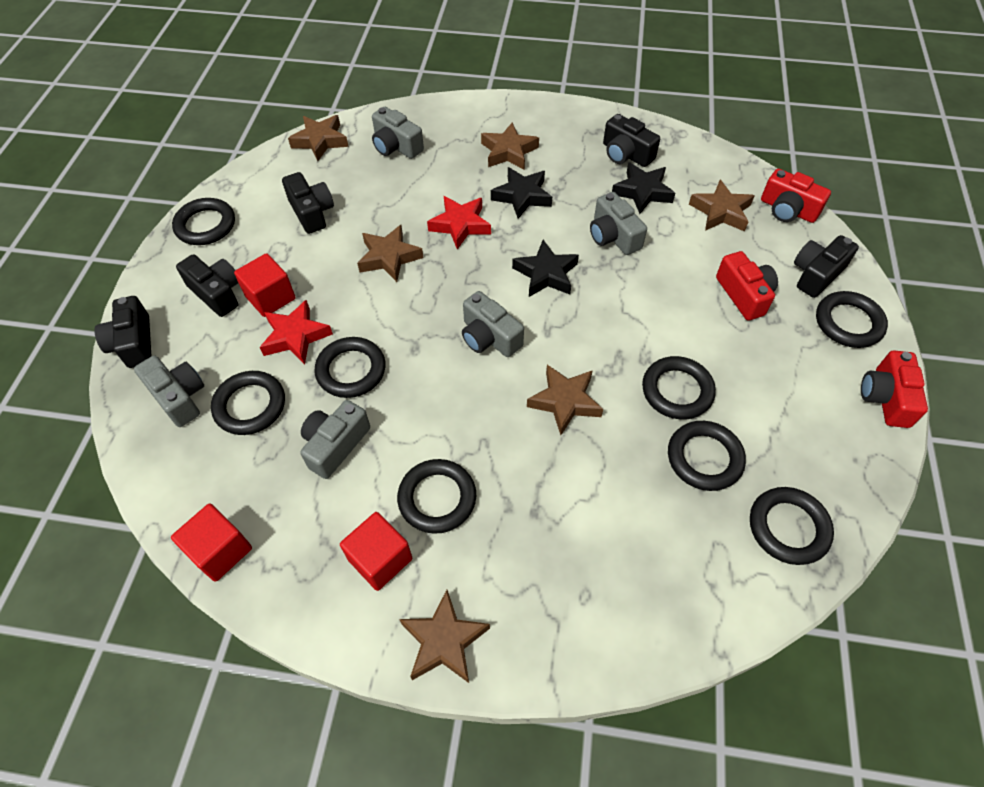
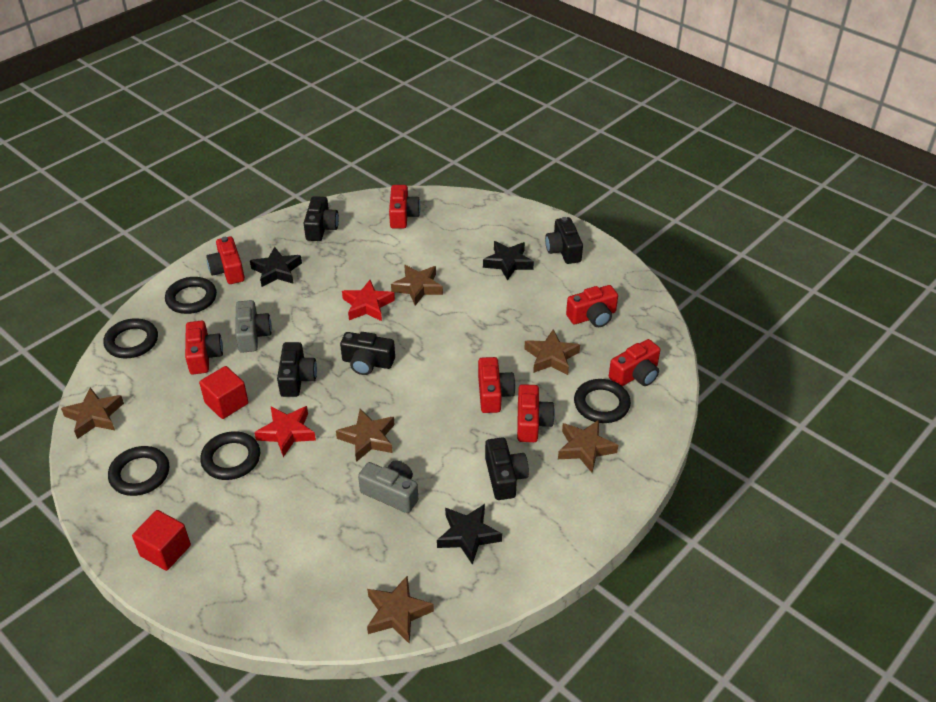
black ring: [172,198,235,245] [211,371,285,435] [315,337,386,398] [397,459,476,534] [642,356,716,419] [668,421,746,491] [750,487,834,565] [816,291,888,348] = 8 -> [103,318,158,358] [108,446,169,496] [165,277,217,314] [200,431,260,480] [574,379,631,423] = 5
grey camera: [134,356,204,427] [300,400,370,479] [372,107,424,159] [462,291,524,357] [590,192,647,255] = 5 -> [235,300,272,353] [358,460,418,513] = 2
red camera: [716,251,778,320] [761,169,831,223] [861,351,928,428] = 3 -> [185,321,223,374] [206,236,245,284] [389,185,420,228] [478,357,515,413] [517,384,555,442] [566,285,618,327] [609,339,660,386] = 7
red cube: [171,503,252,582] [234,253,296,317] [340,512,412,591] = 3 -> [132,510,191,571] [199,366,249,419] = 2

